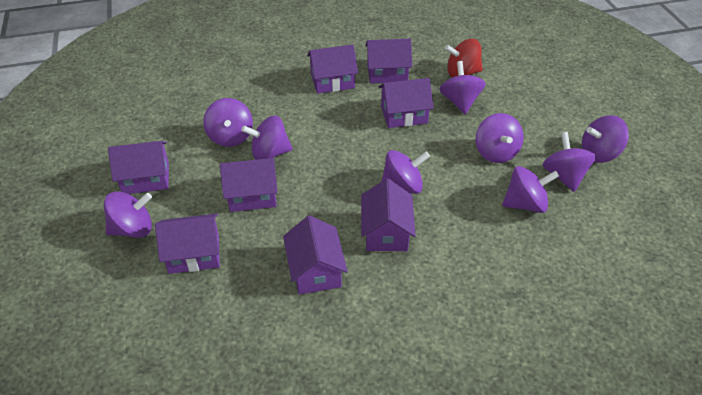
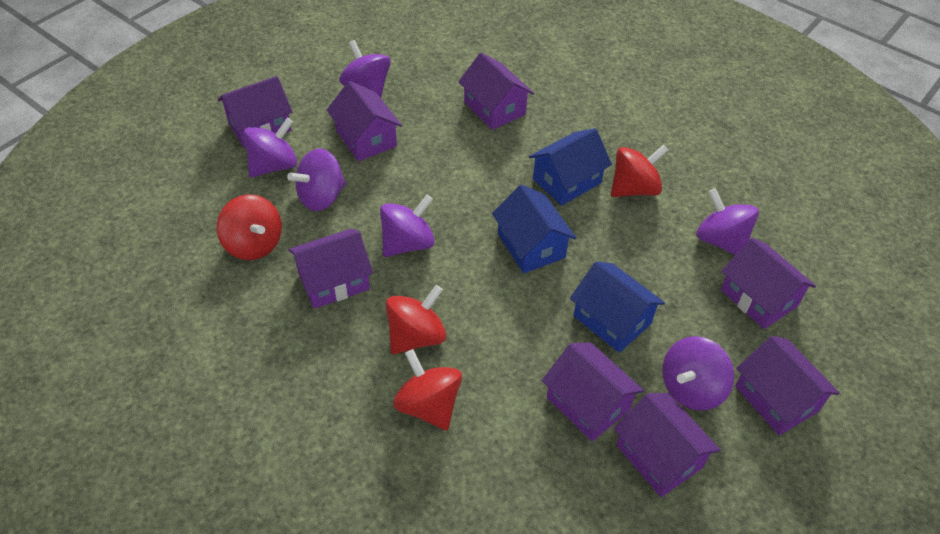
blue house: none = 0 -> [492,185,576,273] [529,128,612,206] [570,262,665,353] = 3
purple spinning top: [104,191,152,238] [203,98,253,147] [241,116,293,160] [381,150,430,194] [439,61,486,114] [476,113,524,163] [502,166,559,213] [543,132,596,192] [582,115,629,163] = 9 -> [243,118,297,178] [287,148,346,211] [339,40,391,98] [380,195,435,257] [662,336,734,411] [696,188,759,255] = 6
red spinning top: [445,39,483,77] = 1 -> [217,194,282,260] [386,285,446,354] [393,349,462,430] [611,144,669,197] = 4

